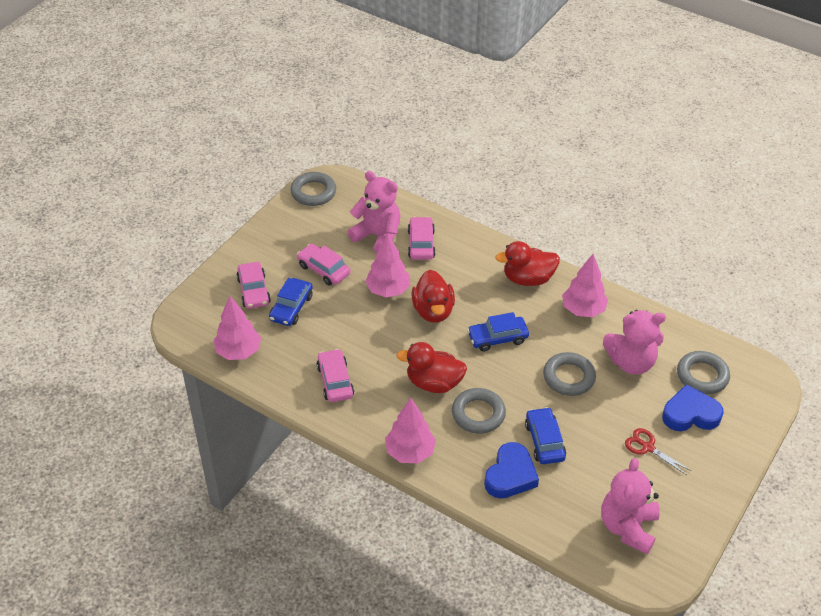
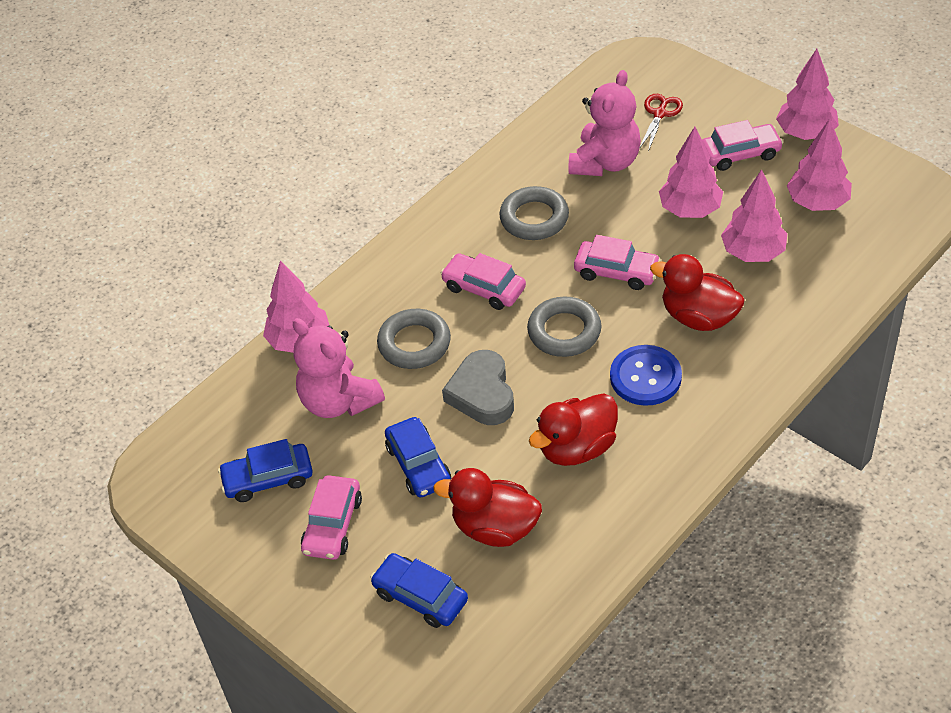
blue button: none = 0 -> [610,345,682,406] = 1
blue heart: [484,442,539,498] [662,384,723,431] = 2 -> none = 0
grey heart: none = 0 -> [442,350,514,425] = 1
grey ring: [290,172,336,206] [452,388,506,434] [543,352,596,396] [677,351,730,394] = 4 -> [377,309,451,369] [499,186,569,240] [527,296,601,357] = 3
pink teddy bear: [348,171,400,253] [601,458,660,554] [603,310,666,374] = 3 -> [293,318,385,418] [568,70,641,176] = 2
pink tree: [213,296,261,360] [365,234,410,298] [385,398,436,463] [562,254,608,317] = 4 -> [263,261,329,353] [659,127,723,218] [721,169,787,262] [776,49,839,140] [787,119,852,211] = 5

